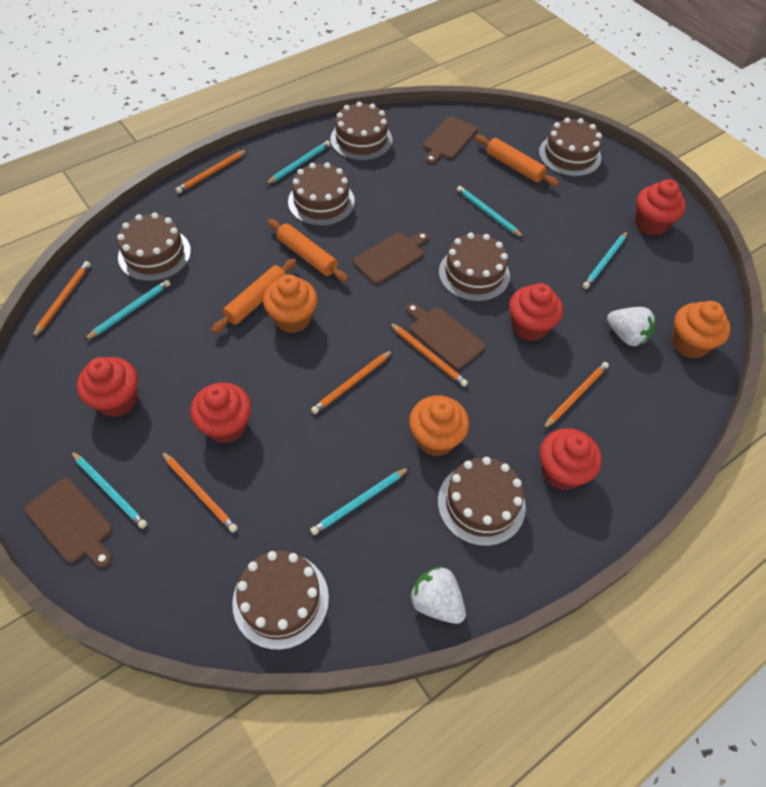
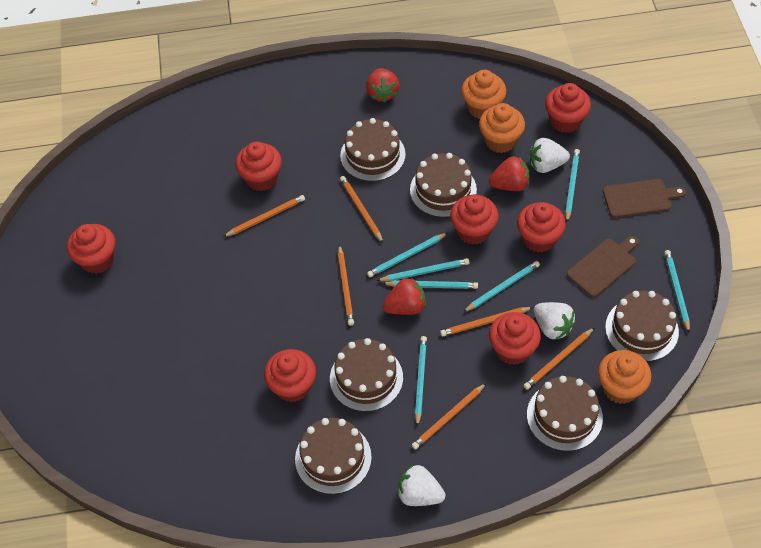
brown cake: [117,212,191,281] [232,551,329,650] [288,162,355,226] [330,102,392,160] [438,457,526,546] [439,233,510,302] [539,118,602,176] = 7 -> [295,418,372,494] [330,338,403,412] [340,118,406,181] [410,153,477,217] [527,376,603,451] [605,291,679,361] = 6
brown cutting board: [25,478,112,568] [353,232,429,284] [406,303,485,370] [423,116,478,164] = 4 -> [567,236,639,297] [603,179,686,218] = 2
orange rolling pin: [211,259,296,333] [268,219,348,282] [475,135,559,186] = 3 -> none = 0
red cupcake: [77,357,138,417] [190,382,251,443] [509,283,563,341] [540,428,602,490] [635,179,686,236] = 5 -> [67,224,115,274] [235,141,282,191] [264,349,316,402] [450,194,499,245] [489,312,541,365] [517,202,566,252] [545,83,591,133] = 7
red strawberry: none = 0 -> [366,68,399,103] [382,277,426,315] [489,156,530,191] = 3
turquoise pencil: [71,451,147,529] [84,280,170,340] [265,141,330,185] [310,467,410,535] [457,186,524,238] [583,231,628,289] = 6 -> [367,233,448,277] [377,258,469,281] [382,280,478,289] [415,336,427,427] [463,261,540,312] [565,149,580,222] [664,250,690,333] = 7
white strawberry: [409,566,466,624] [607,307,656,346] = 2 -> [398,465,445,506] [530,138,570,173] [534,302,575,340] = 3

